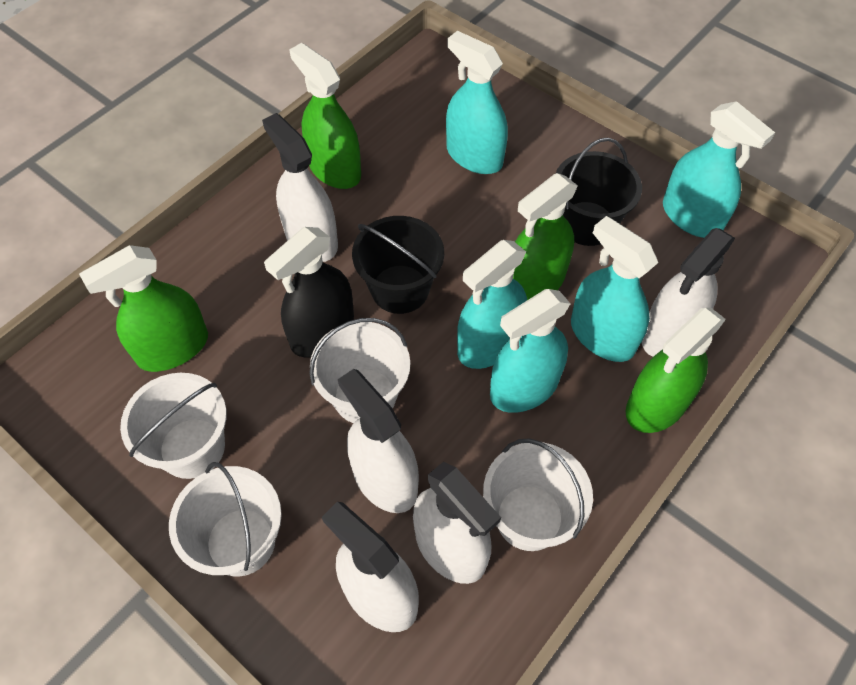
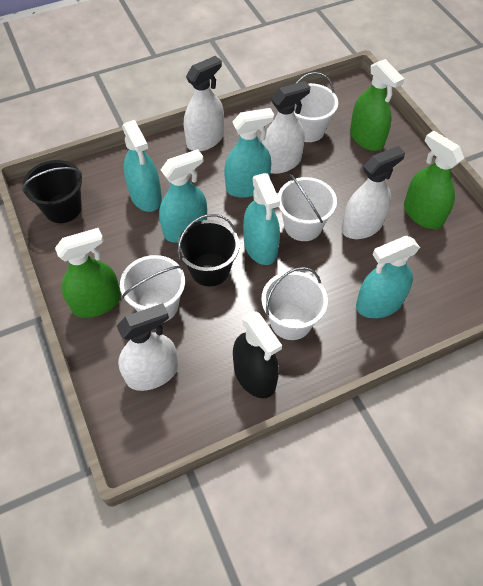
green spray bottle: [79,245,208,372] [289,43,361,189] [513,173,578,300] [626,308,726,433] = 4 -> [55,228,121,318] [350,59,405,151] [404,130,464,229] = 3
white spray bottle: [262,113,338,262] [322,502,419,632] [338,369,419,513] [413,462,501,584] [642,228,735,357] = 5 -> [117,303,178,391] [184,56,224,151] [262,81,310,174] [342,146,405,239] = 4

